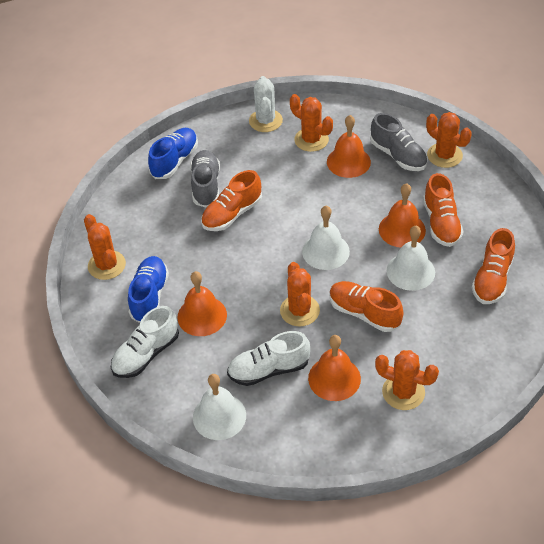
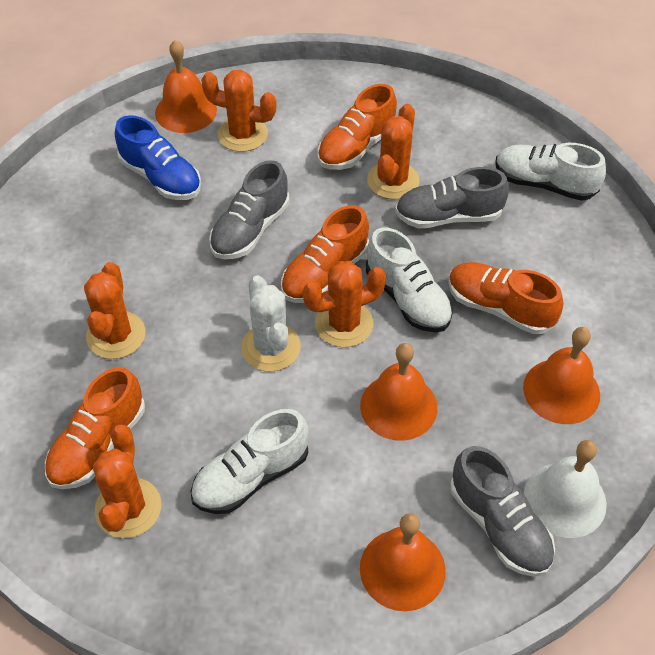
blue shoe: [128,256,169,323] [148,128,198,179] = 2 -> [115,115,201,200] = 1
grey shoe: [190,150,220,208] [370,113,428,171] = 2 -> [209,160,290,259] [395,167,509,229] [450,446,555,577] = 3
white bell: [193,374,246,440] [302,206,350,270] [387,226,435,291] = 3 -> [524,440,607,538] = 1
white shoe: [111,306,179,378] [227,331,310,386] = 2 -> [191,409,309,514] [366,227,453,332] [496,143,606,201] = 3

